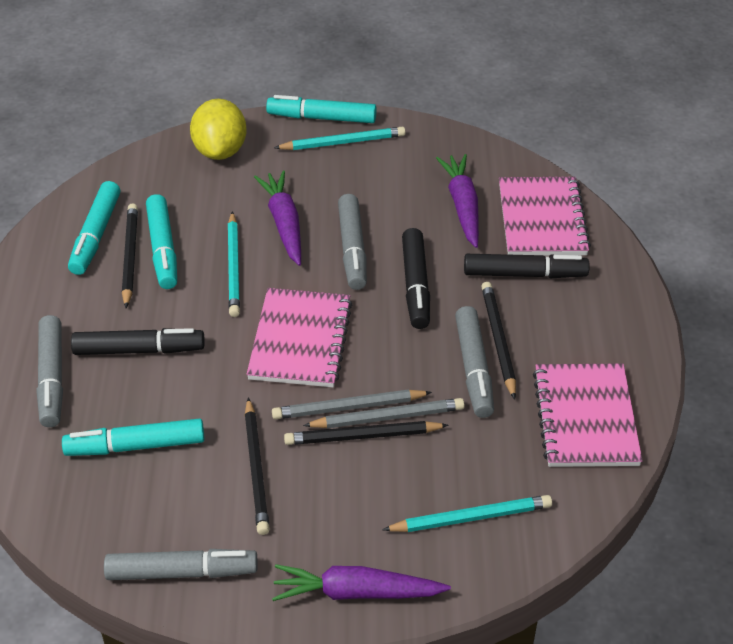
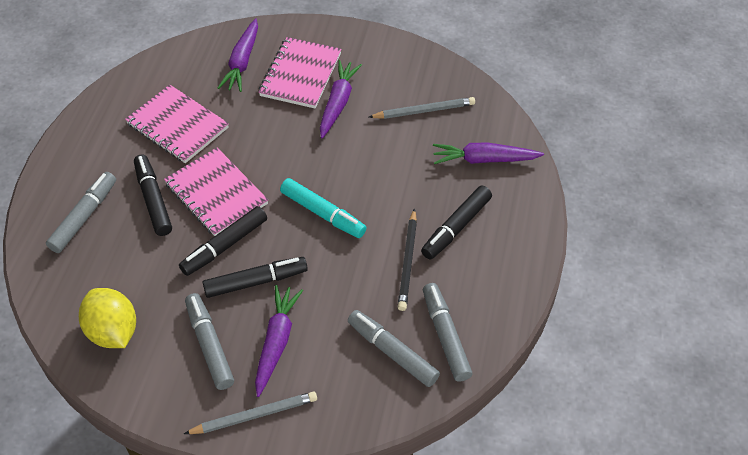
black marker: [71,328,205,355] [402,228,430,329] [464,254,590,278] = 3 -> [134,154,172,236] [179,206,267,276] [203,257,308,298] [421,186,492,260] = 4
black pencil: [122,203,138,308] [245,397,270,535] [284,421,449,445] [481,282,516,400] = 4 -> [398,208,417,311] = 1
purple carrot: [254,170,301,266] [272,564,451,601] [436,154,479,248] = 3 -> [218,18,258,92] [255,285,303,397] [320,60,362,138] [433,143,544,164] = 4
turquoise marker: [62,418,204,456] [68,181,120,275] [146,194,177,289] [266,95,377,123] = 4 -> [280,178,366,238] = 1
turquoise pencil: [228,211,240,317] [274,127,406,150] [382,495,552,532] = 3 -> none = 0

